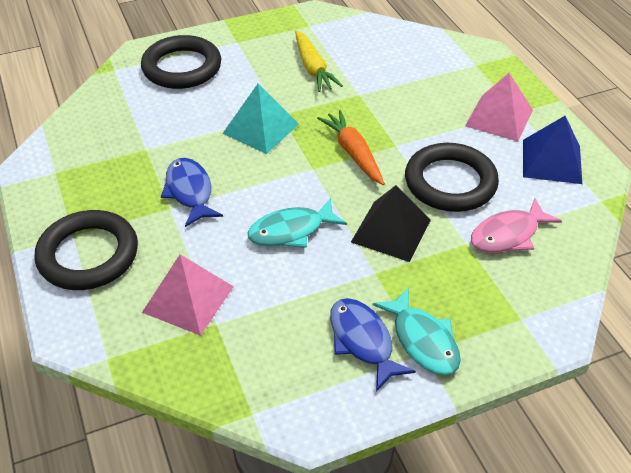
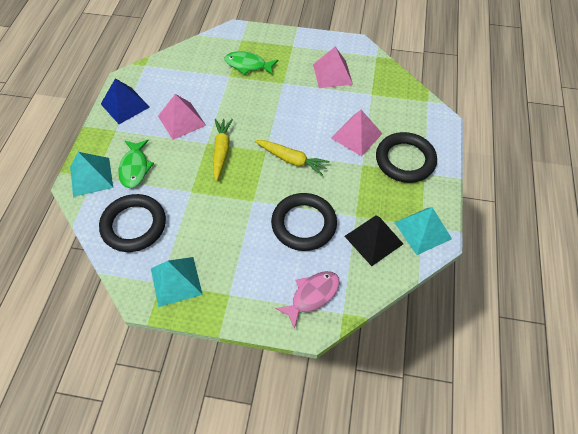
blue fish: [161,158,223,227] [330,298,416,392] = 2 -> none = 0
green fish: none = 0 -> [118,140,154,188] [224,51,279,75] = 2
orange carrot: [317,110,385,185] = 1 -> none = 0
pink pyramid: [142,254,234,336] [465,73,533,142] = 2 -> [158,94,206,140] [313,47,353,88] [331,110,382,156] = 3
turquoise fish: [248,198,347,248] [372,287,461,375] = 2 -> none = 0
turquoise pyramid: [222,83,299,154] = 1 -> [70,152,113,197] [151,257,203,307] [394,207,452,255] = 3
yellow carrot: [295,30,343,92] = 1 -> [213,119,233,181] [255,140,330,175] = 2

